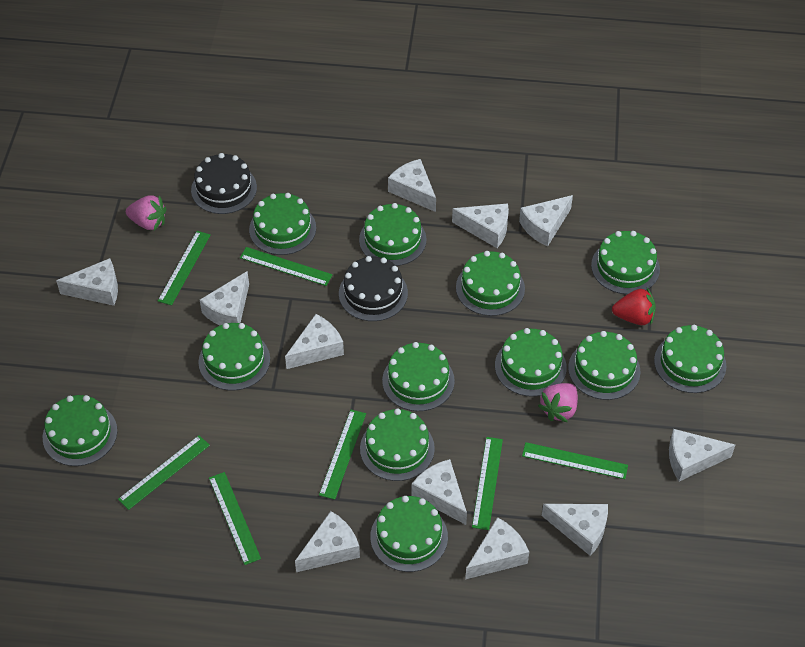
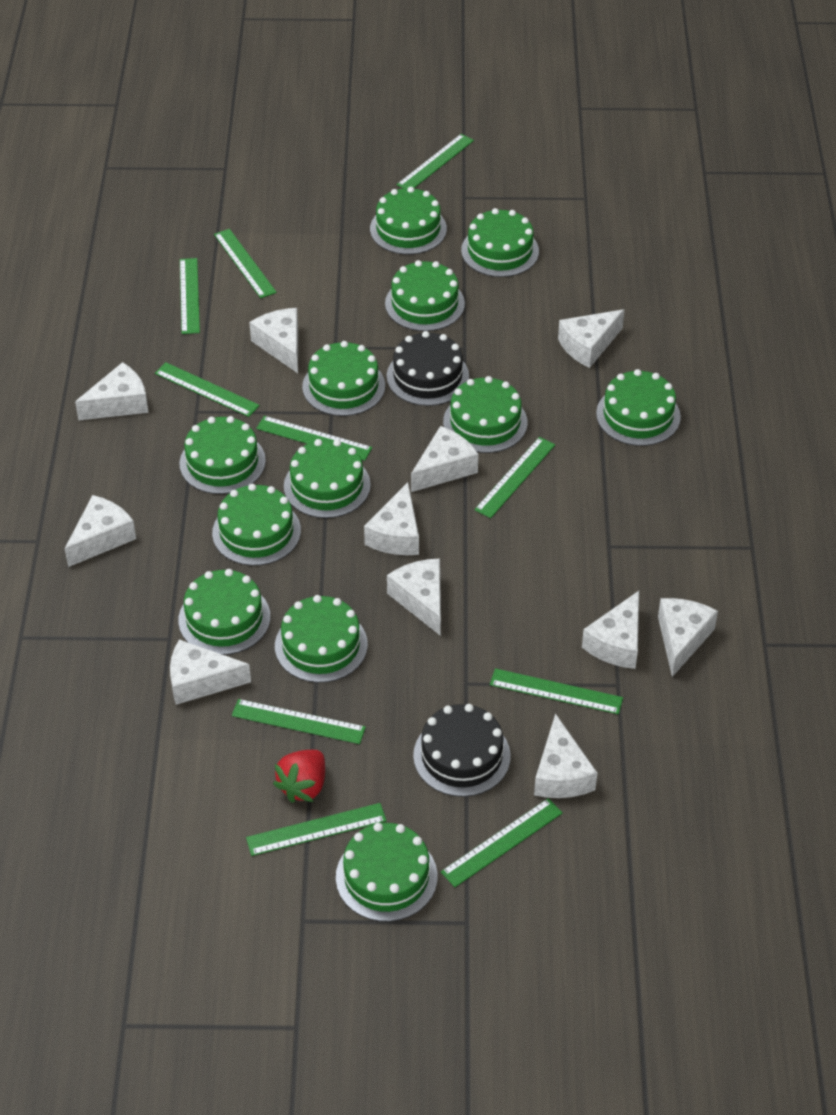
green ruler: [118,435,210,510] [158,231,211,305] [209,472,261,565] [240,247,333,286] [319,410,366,500] [472,437,503,530] [522,442,628,479] = 7 -> [155,362,260,417] [180,258,200,334] [214,229,277,298] [232,699,366,744] [246,803,387,856] [256,416,372,461] [397,134,474,189] [441,798,563,887] [474,437,555,518] [490,668,623,714] = 10
pink strawberry: [126,195,167,231] [538,383,578,422] = 2 -> none = 0

